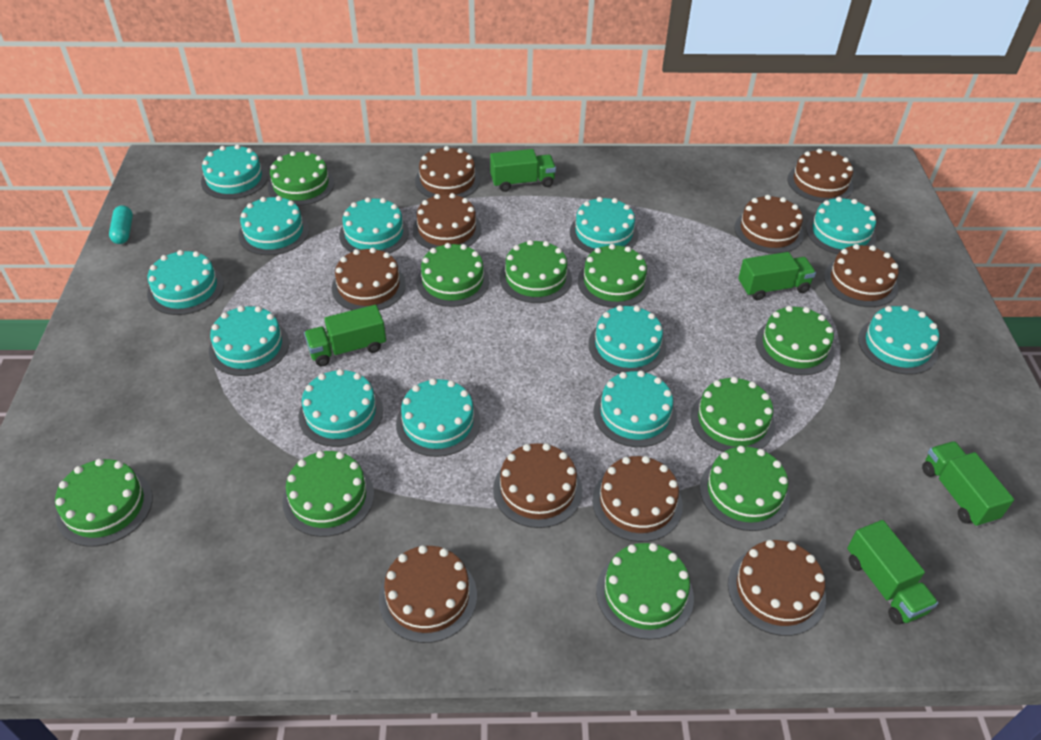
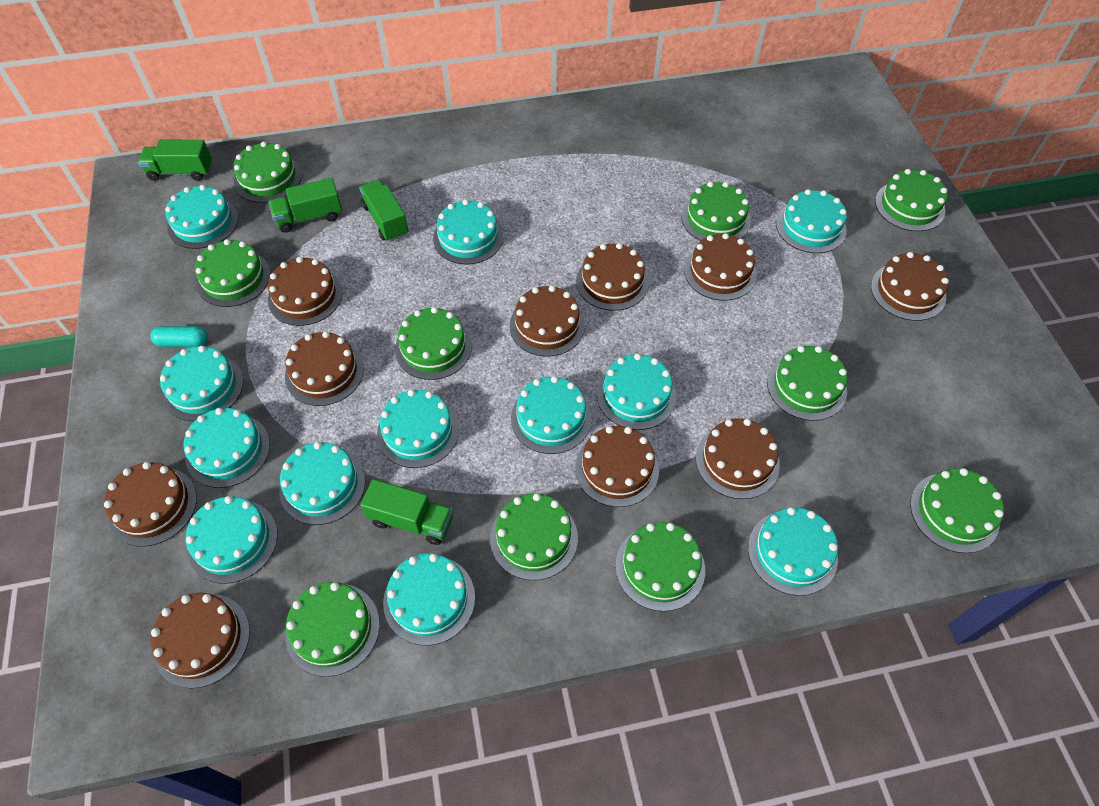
green truck: [304,305,386,367] [490,149,556,192] [738,252,816,300] [847,520,938,625] [922,441,1014,527] = 5 -> [138,140,212,181] [269,178,342,233] [359,180,408,242] [360,479,453,545] = 4

